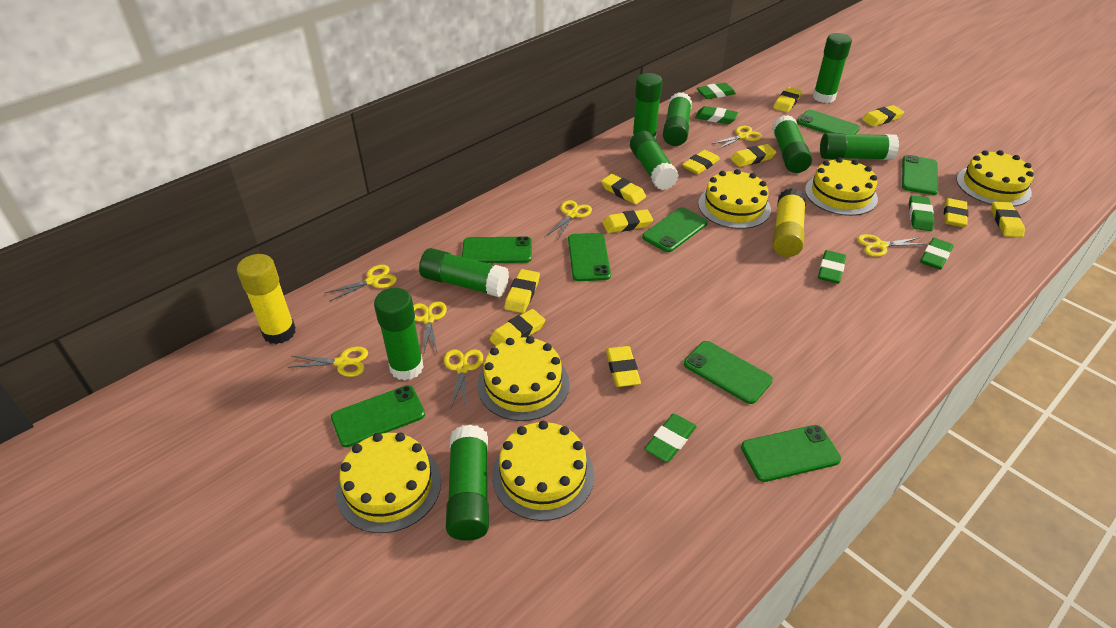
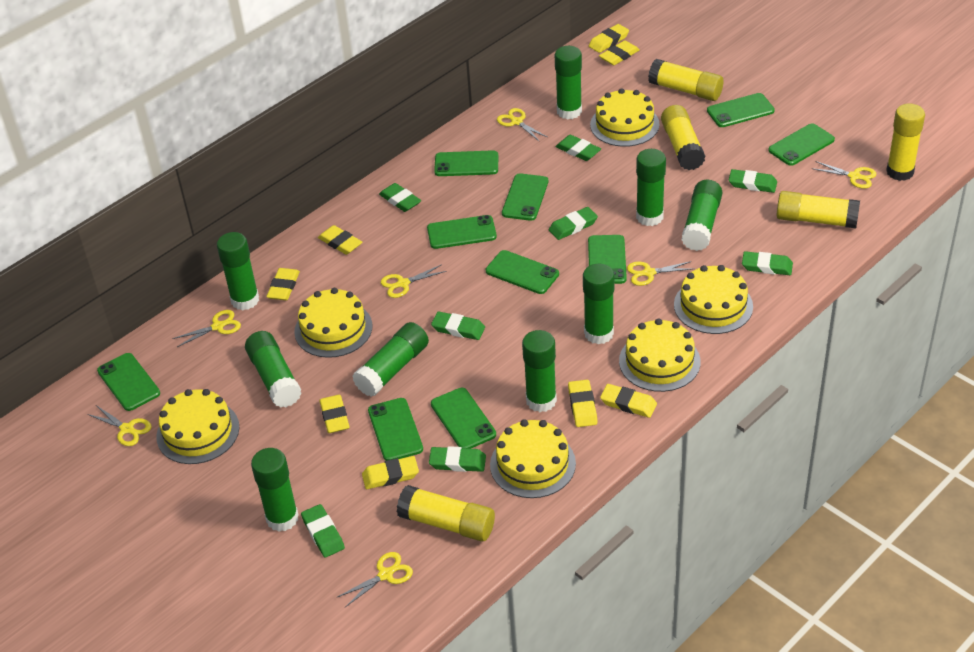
green eraser: [644,414,697,462] [695,106,738,124] [697,83,736,99] [818,250,846,284] [909,195,935,231] [920,238,954,270] = 6 -> [301,504,345,557] [379,183,421,212] [429,446,486,472] [431,311,485,340] [549,207,598,240] [555,135,601,161] [729,169,777,193] [742,251,793,275] = 8
green phone: [331,385,425,447] [462,236,532,263] [568,233,611,281] [642,207,708,252] [684,341,773,404] [741,425,841,482] [797,110,860,134] [902,155,938,195] = 8 -> [97,353,160,411] [368,398,423,461] [427,215,497,249] [431,388,496,449] [434,150,498,176] [486,250,559,294] [502,173,548,221] [588,235,627,284] [707,93,775,127] [768,123,835,166] = 10
yellow eraser: [490,309,545,346] [504,269,540,313] [601,174,646,204] [602,209,653,233] [606,346,641,387] [682,150,720,174] [731,144,776,167] [773,87,802,112] [862,105,904,127] [944,198,968,227] [991,201,1025,238] = 11 -> [266,268,300,300] [318,225,362,255] [320,395,350,433] [362,456,419,489] [568,380,598,427] [589,24,629,53] [599,40,640,65] [600,384,657,418] = 8
yellow glue stick: [237,254,296,344] [773,188,806,257] = 2 -> [397,485,495,542] [648,59,723,101] [661,105,706,170] [776,191,860,228] [886,104,925,181] = 5

